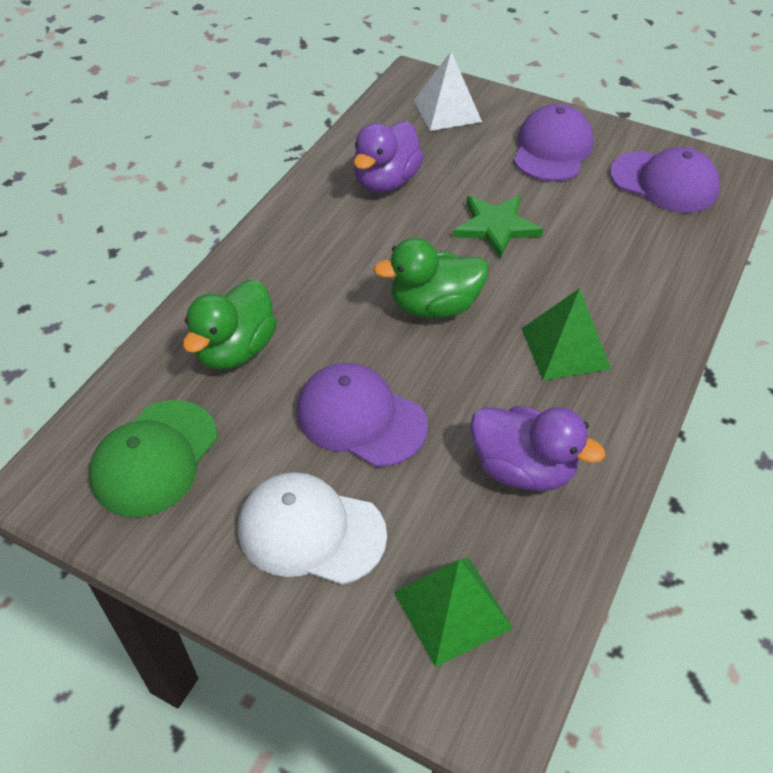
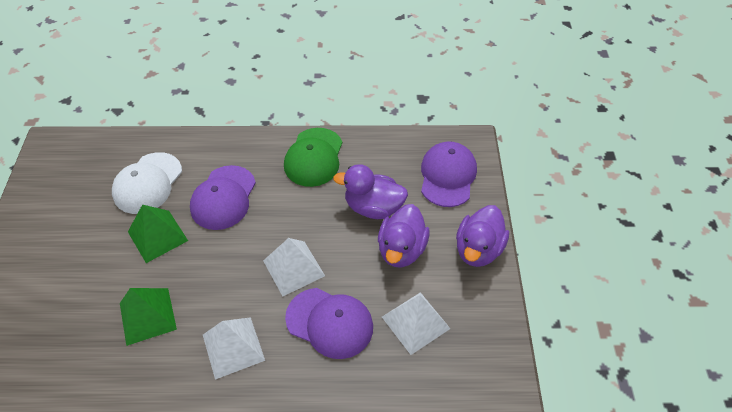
green duck: [183,280,277,369] [373,238,488,318] = 2 -> none = 0
green star: [453,196,543,259] = 1 -> none = 0
purple duck: [353,121,424,193] [470,406,605,491] = 2 -> [333,164,408,219] [378,204,430,268] [456,205,509,267] = 3
white pyramid: [414,52,482,131] = 1 -> [203,317,265,380] [263,238,325,296] [382,292,450,355] = 3

